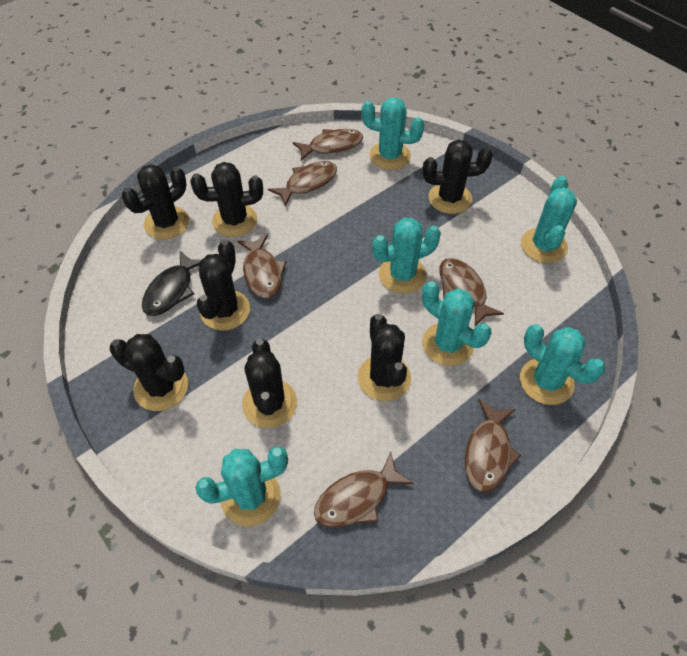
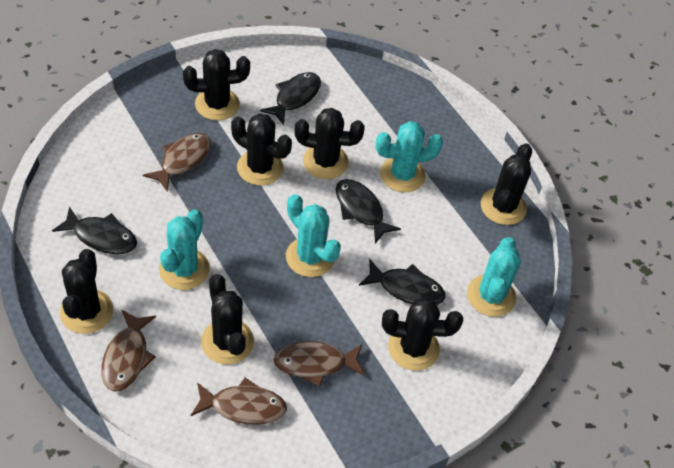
black fish: [142,251,201,316] = 1 -> [52,206,137,254] [260,72,321,125] [336,179,401,244] [359,259,445,305] = 4
brown fish: [237,234,286,298] [268,161,337,207] [292,129,363,161] [314,452,414,528] [439,258,504,326] [465,400,521,492] = 6 -> [101,310,156,392] [143,133,211,191] [190,378,287,425] [273,341,365,387] = 4
turquoise cactus: [195,447,288,526] [362,97,425,170] [372,218,441,294] [422,281,491,366] [520,324,605,405] [521,176,577,263] = 6 -> [159,209,210,290] [286,194,341,277] [376,121,443,192] [467,237,521,317] = 4

